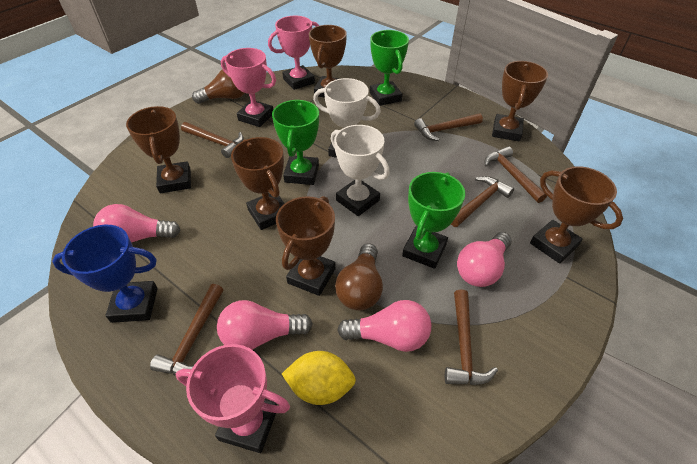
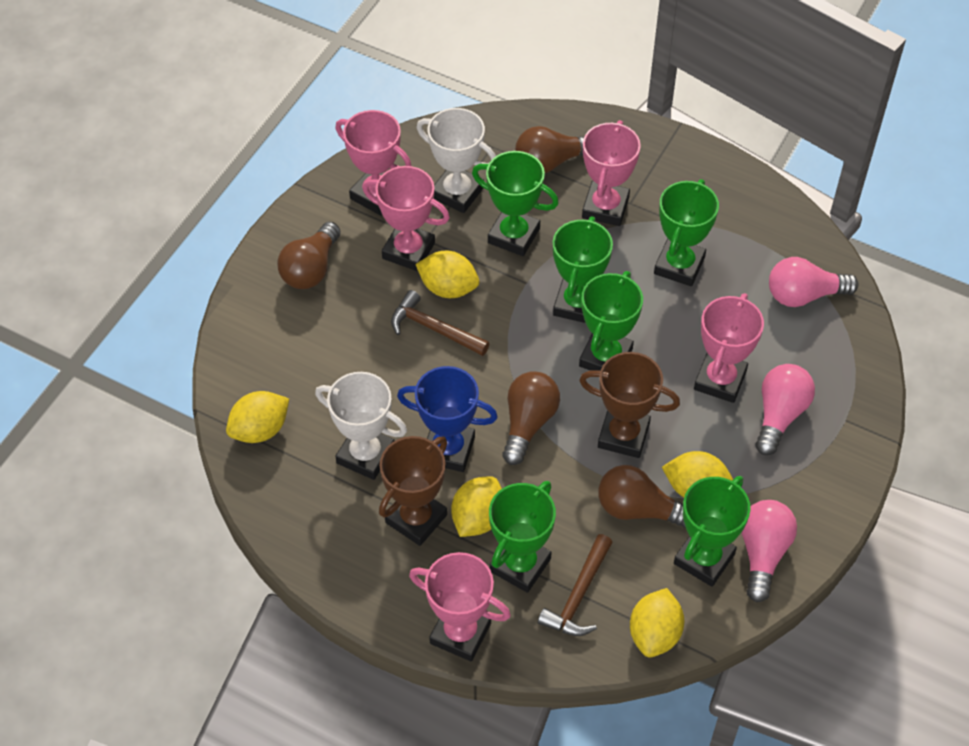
brown hammer: [150,284,224,375] [181,122,244,158] [414,113,483,141] [445,289,498,385] [451,176,514,227] [485,146,547,203] = 6 -> [391,290,490,356] [538,534,613,636] = 2
brown light bulb: [192,67,245,104] [335,243,383,311] = 2 -> [277,222,341,289] [502,371,560,465] [515,126,584,173] [598,465,686,528] = 4
brown trophy: [126,106,191,193] [231,137,285,230] [276,196,336,296] [309,25,347,98] [492,61,548,141] [530,166,623,264] = 6 -> [379,436,447,546] [579,352,680,458] = 2
green trophy: [272,100,319,185] [370,30,409,106] [402,172,465,269] = 3 -> [472,151,559,256] [489,481,556,593] [553,216,613,323] [579,271,643,371] [654,179,719,286] [674,476,750,587] = 6
pink light bulb: [93,204,180,243] [217,300,313,350] [337,300,431,352] [457,232,512,287] = 4 -> [742,500,797,602] [755,364,815,456] [769,257,858,307] = 3
pink trophy: [176,344,290,453] [221,48,276,127] [268,16,319,90] = 3 -> [335,110,411,216] [363,166,450,271] [409,552,511,661] [582,120,641,226] [694,293,764,403] = 5
yellow lemon: [282,351,356,405] = 1 -> [226,391,289,443] [415,251,479,298] [451,476,502,537] [630,588,684,657] [662,451,733,497] = 5

